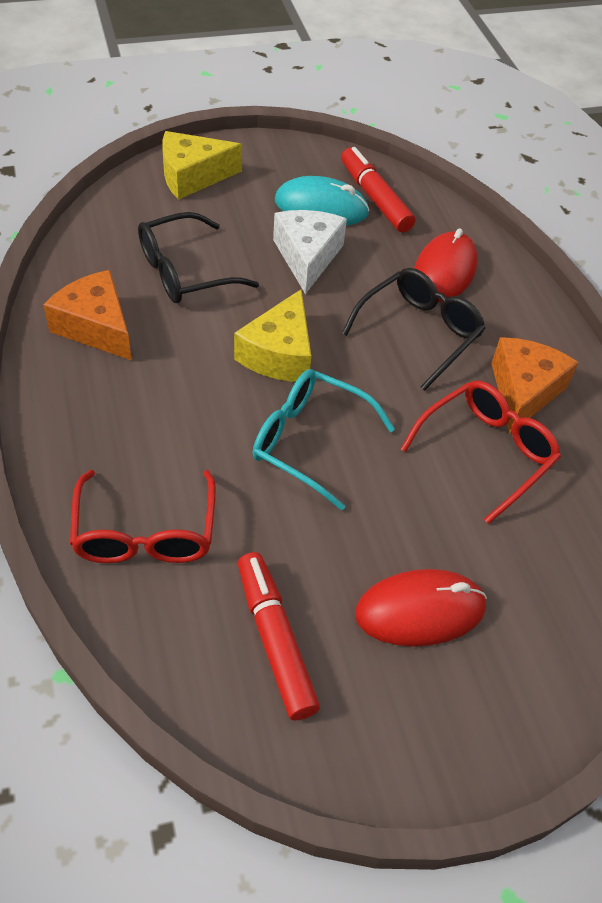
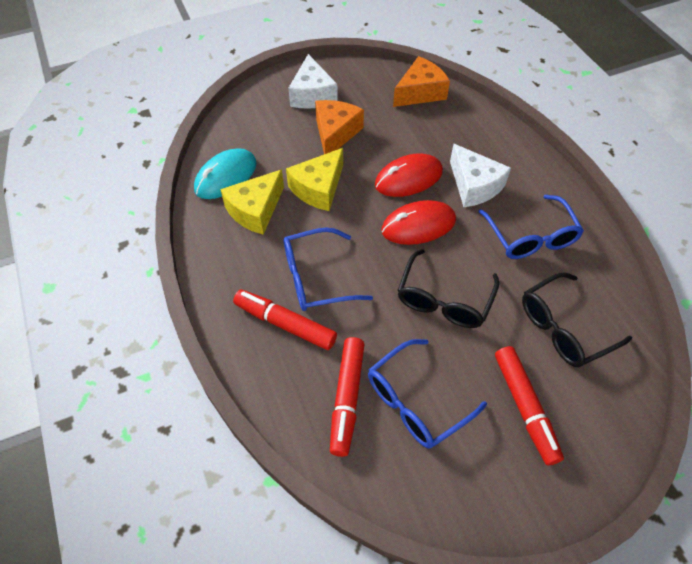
blue glasses: none = 0 -> [283,227,373,311] [368,339,487,449] [478,195,584,259] = 3
red glasses: [70,470,216,563] [401,381,561,524] = 2 -> none = 0
red marker: [238,552,320,720] [341,147,416,233] = 2 -> [233,290,337,350] [330,337,365,457] [495,346,564,465] = 3
turquoise glasses: [252,369,395,510] = 1 -> none = 0
white cheese: [273,210,347,294] = 1 -> [288,54,338,109] [450,144,511,207] = 2

